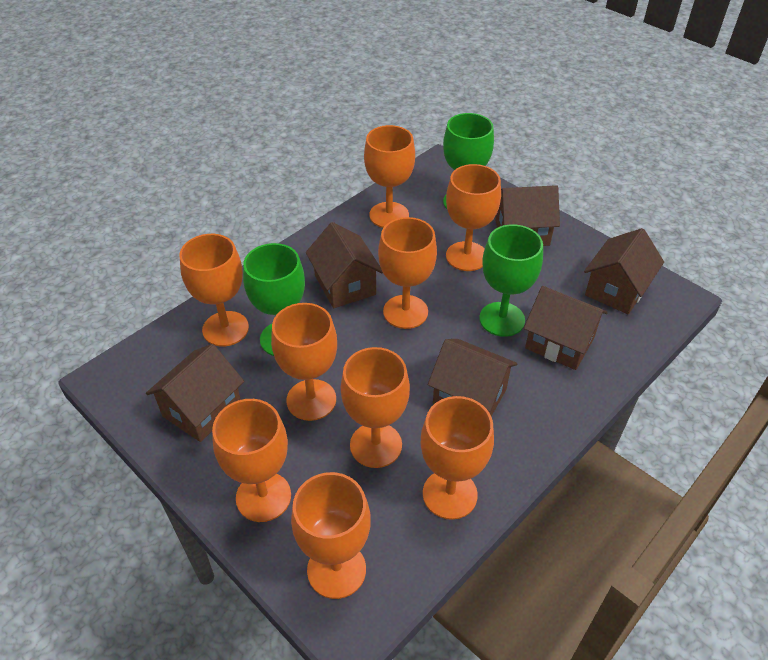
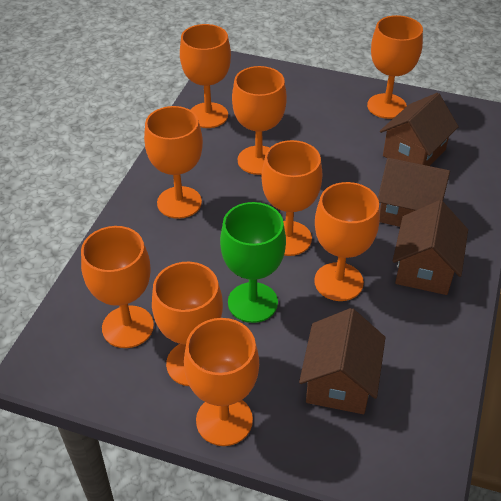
brown house: [146,344,244,442] [306,222,383,308] [428,339,518,416] [495,185,560,246] [524,286,608,370] [584,228,664,314] = 6 -> [299,308,386,414] [378,158,450,227] [380,93,459,166] [393,200,468,295] = 4
green goblet: [243,243,305,356] [443,113,494,209] [479,224,543,337] = 3 -> [220,202,286,323] = 1

